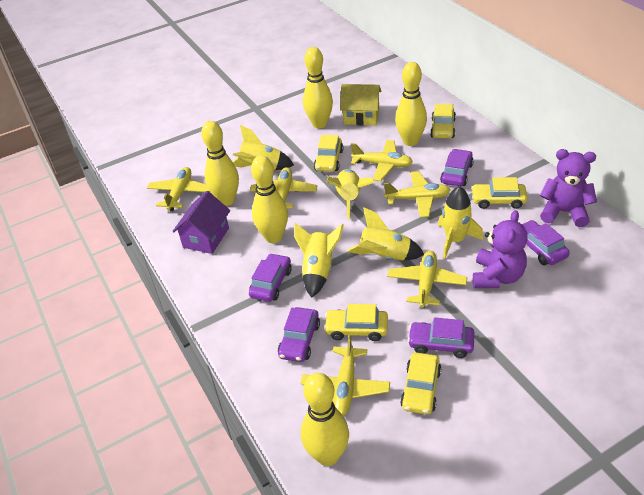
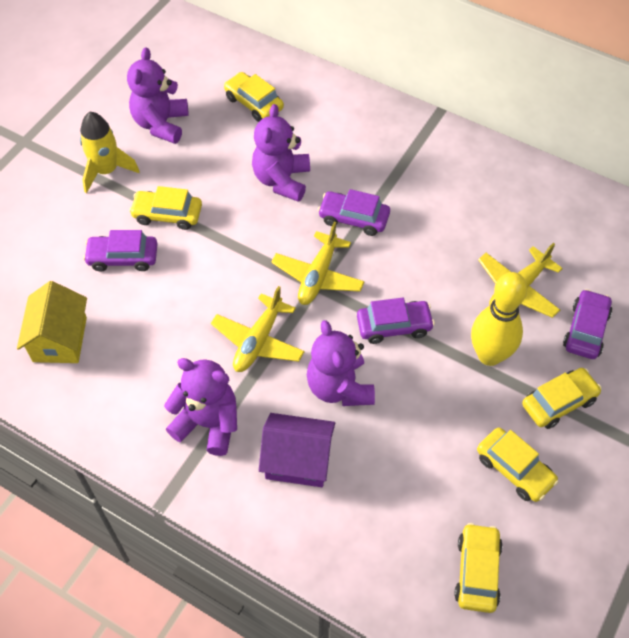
purple car: [249,253,292,302] [278,307,320,362] [408,318,475,358] [440,149,474,186] [522,220,570,265] = 5 -> [83,230,158,272] [318,189,390,236] [357,298,435,344] [563,289,612,359] = 4
purple teddy bear: [473,210,528,288] [540,149,597,227] = 2 -> [127,47,189,144] [164,358,237,456] [252,104,310,202] [307,320,375,406] = 4
yellow bowling pin: [201,121,239,206] [251,155,288,243] [301,373,349,466] [303,47,333,128] [395,62,427,146] = 5 -> [471,272,527,366] = 1
yellow plane: [147,167,210,212] [250,167,317,208] [301,334,390,416] [351,140,413,181] [384,171,450,218] [387,251,467,308] = 6 -> [211,286,305,372] [271,222,365,305] [478,243,563,318] = 3
yellow rocket: [233,125,294,170] [294,223,344,298] [326,169,374,219] [347,207,424,261] [438,186,483,259] = 5 -> [80,112,140,193] = 1

